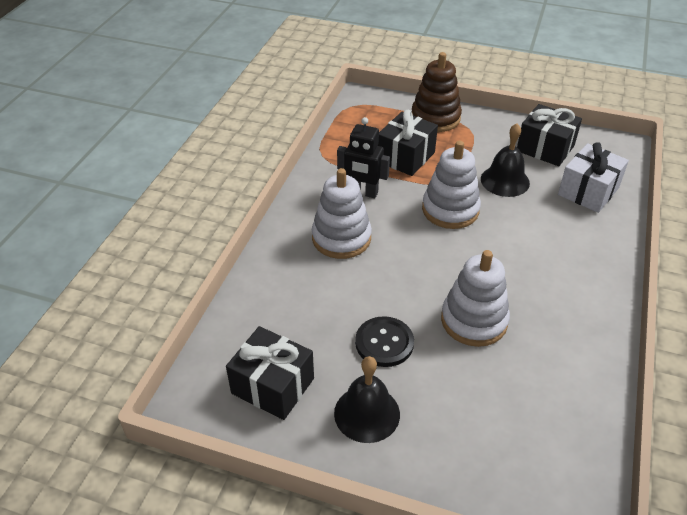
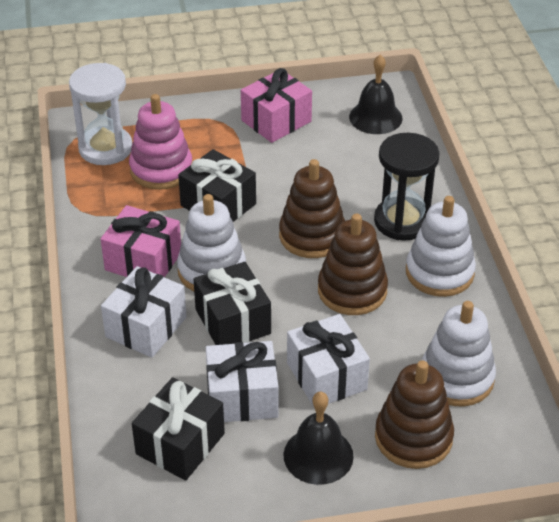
black button: [355,316,414,367] = 1 -> none = 0
black hourglass: none = 0 -> [374,133,440,241] = 1
black robot: [337,117,390,198] = 1 -> none = 0
brown stacking toy: [412,52,462,132] = 1 -> [279,159,345,258] [318,214,388,315] [375,360,454,469] = 3
pink gift: none = 0 -> [101,205,181,277] [241,68,312,143] = 2
pink stacking toy: none = 0 -> [129,94,192,190] = 1
white gift: [558,142,629,213] = 1 -> [101,266,187,358] [206,341,278,422] [287,314,370,407] = 3
white hourglass: none = 0 -> [69,63,132,165] = 1

